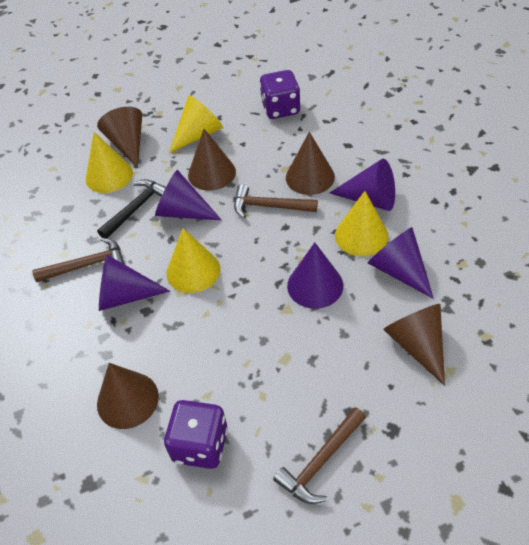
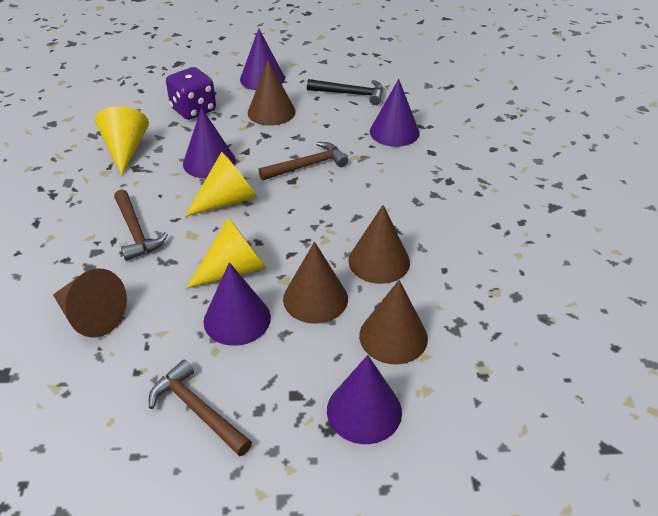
purple dice: [164,400,228,469] [259,70,300,119] = 2 -> [166,67,216,120] = 1
yellow cone: [86,132,133,193] [167,228,220,293] [169,95,223,153] [335,191,388,256] = 4 -> [95,106,149,176] [185,152,257,217] [186,217,266,289] = 3

